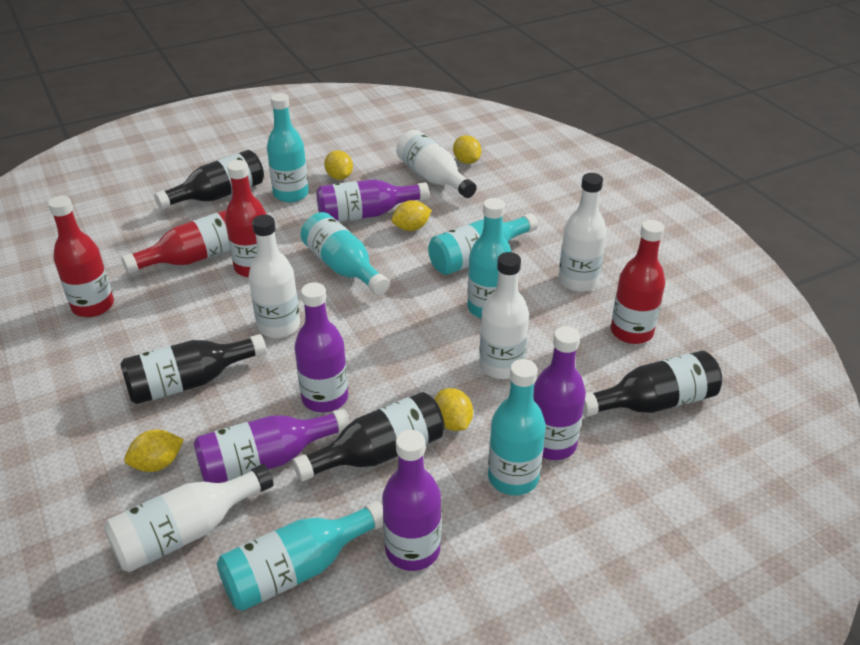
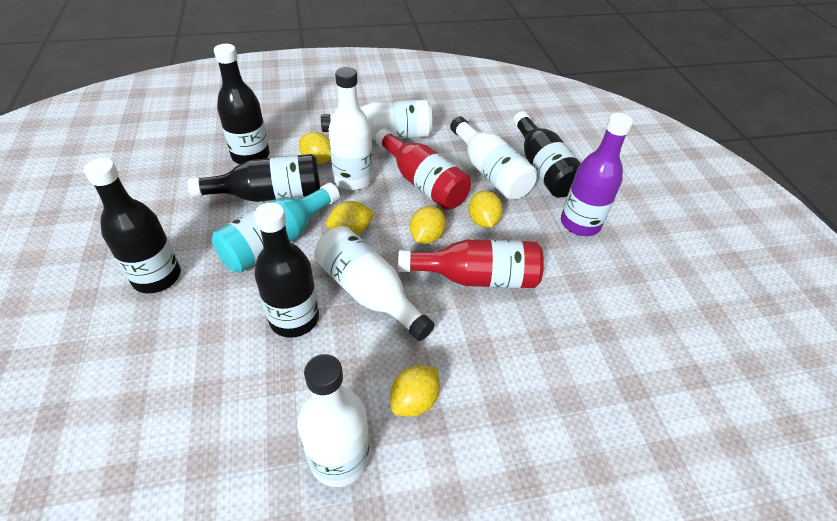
black bottle: [120,334,267,404] [154,150,264,209] [293,392,445,482] [583,351,722,417] = 4 -> [84,158,181,293] [187,154,320,202] [214,44,270,164] [254,202,319,338] [513,111,581,197] = 5
purple bottle: [194,409,350,483] [295,283,348,413] [316,179,429,222] [382,430,441,571] [533,326,586,460] = 5 -> [561,113,633,236] = 1
red bottle: [48,196,114,317] [121,210,230,274] [225,160,267,277] [611,220,665,344] = 4 -> [375,128,471,210] [398,239,544,288] = 2
turquoise bottle: [217,501,383,611] [267,93,309,202] [301,212,390,295] [428,213,538,275] [467,198,512,319] [488,359,546,495] = 6 -> [212,183,340,273] = 1

